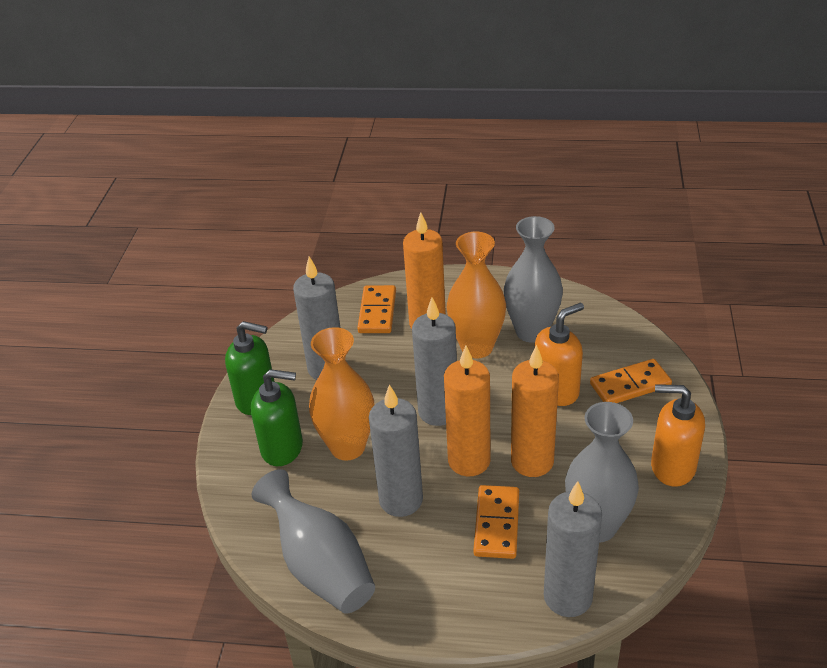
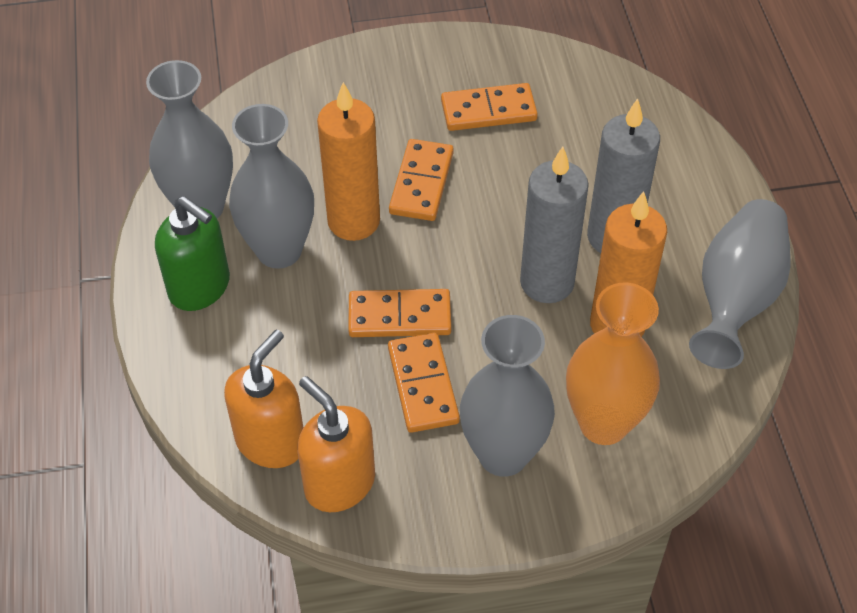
green soap dispenser: [225,321,275,415] [251,369,303,466] = 2 -> [155,196,230,311] = 1
grey candle: [293,256,340,380] [369,384,423,517] [412,297,457,426] [544,481,602,617] = 4 -> [520,147,589,303] [587,98,660,253] = 2
grey vase: [252,469,375,614] [504,216,563,343] [565,402,639,542] = 3 -> [146,60,233,219] [229,104,314,269] [460,315,555,477] [689,199,791,369] = 4
orange candle: [403,212,446,329] [444,346,491,476] [511,345,559,477] = 3 -> [317,82,380,241] [590,191,667,337] = 2
orange domino: [357,285,396,333] [473,485,519,559] [590,359,672,403] = 3 -> [348,289,451,337] [388,333,460,433] [389,139,454,221] [441,83,538,131] = 4
orange vase: [309,327,374,461] [447,232,506,358] = 2 -> [566,282,660,445] = 1

